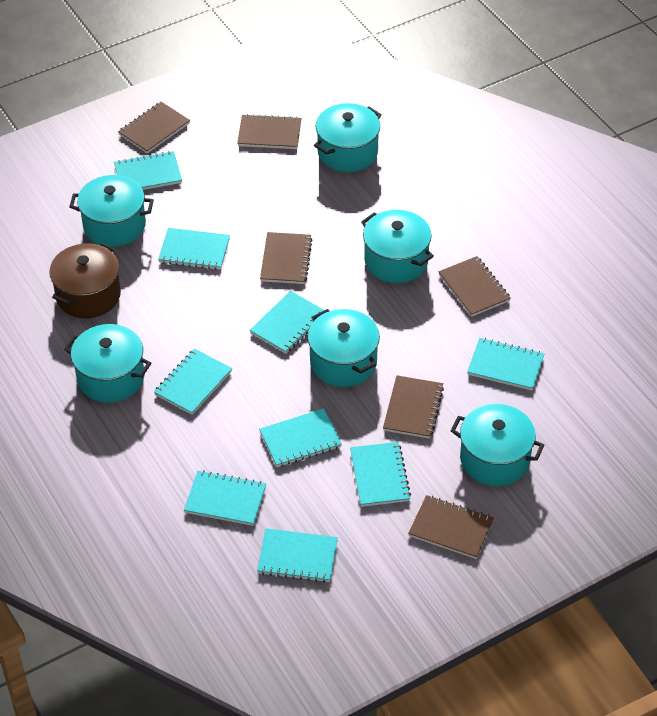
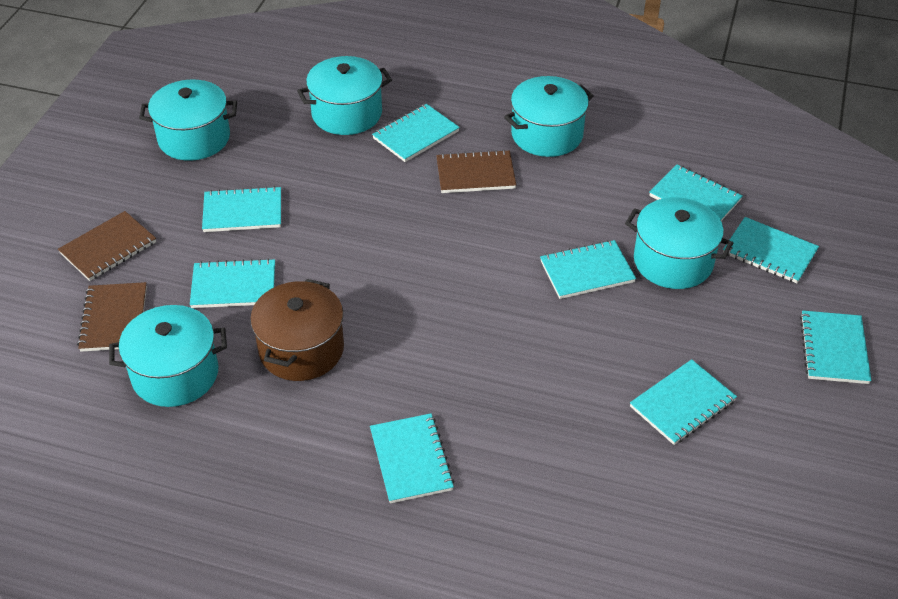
brown notebook: [118,102,190,154] [237,114,301,149] [260,232,312,284] [383,375,444,439] [408,495,494,559] [439,256,511,317] = 6 -> [58,211,156,281] [77,282,147,352] [436,150,516,193] = 3
turquoise pot: [64,324,151,403] [69,175,154,247] [308,309,380,387] [314,103,381,172] [361,210,434,283] [451,404,544,486] = 6 -> [109,305,227,407] [139,80,237,161] [297,56,392,135] [504,76,594,157] [625,197,733,289] = 5

